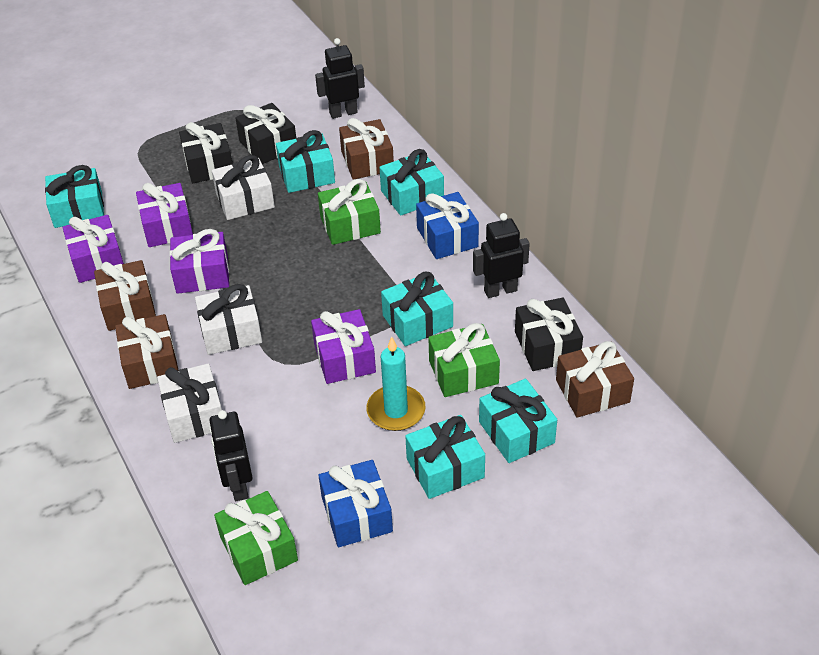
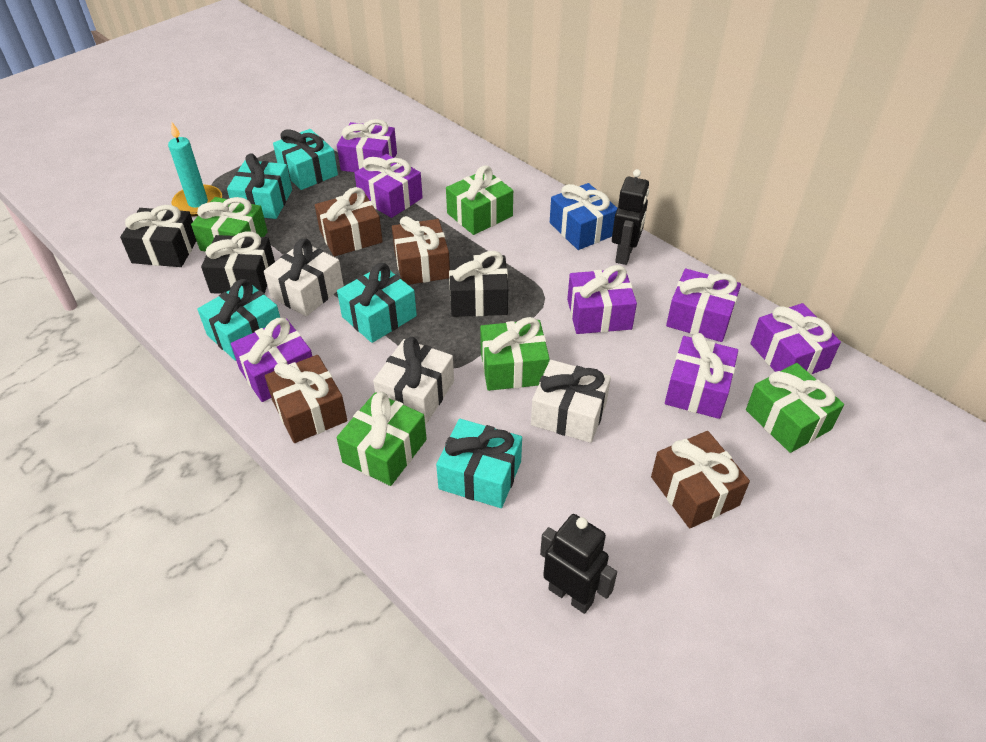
black robot: [209,410,253,501] [315,38,365,119] [473,213,530,298] = 3 -> [540,514,617,614] [612,169,649,265] = 2
blue gift: [319,460,393,547] [416,192,479,259] = 2 -> [550,183,617,250] = 1
green gift: [214,491,298,585] [318,179,381,245] [428,323,500,397] = 3 -> [191,197,268,252] [337,392,427,486] [446,165,513,235] [480,317,550,391] [746,363,844,453] = 5
purple gift: [62,215,124,283] [136,183,193,247] [170,229,229,294] [311,309,376,384] = 4 -> [231,318,312,402] [337,119,397,172] [354,154,423,218] [567,265,637,334] [665,333,738,419] [666,269,741,342] [751,303,841,375] = 7
turquoise gift: [45,165,104,228] [276,130,335,193] [379,149,444,216] [381,272,453,346] [405,415,485,499] [479,379,557,463] = 6 -> [197,279,280,361] [227,154,292,219] [273,129,338,190] [337,263,417,343] [436,419,522,508] = 5

